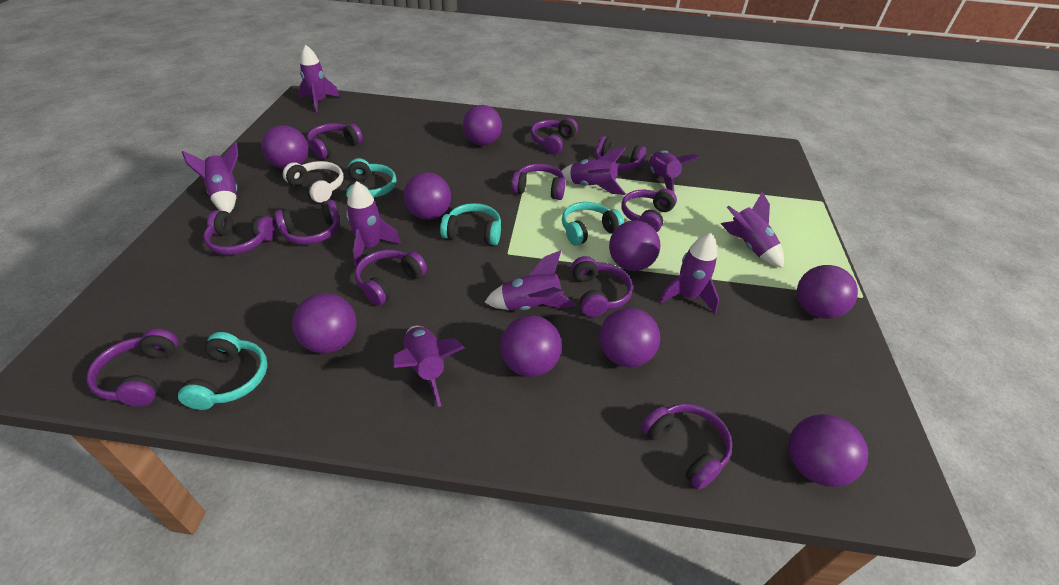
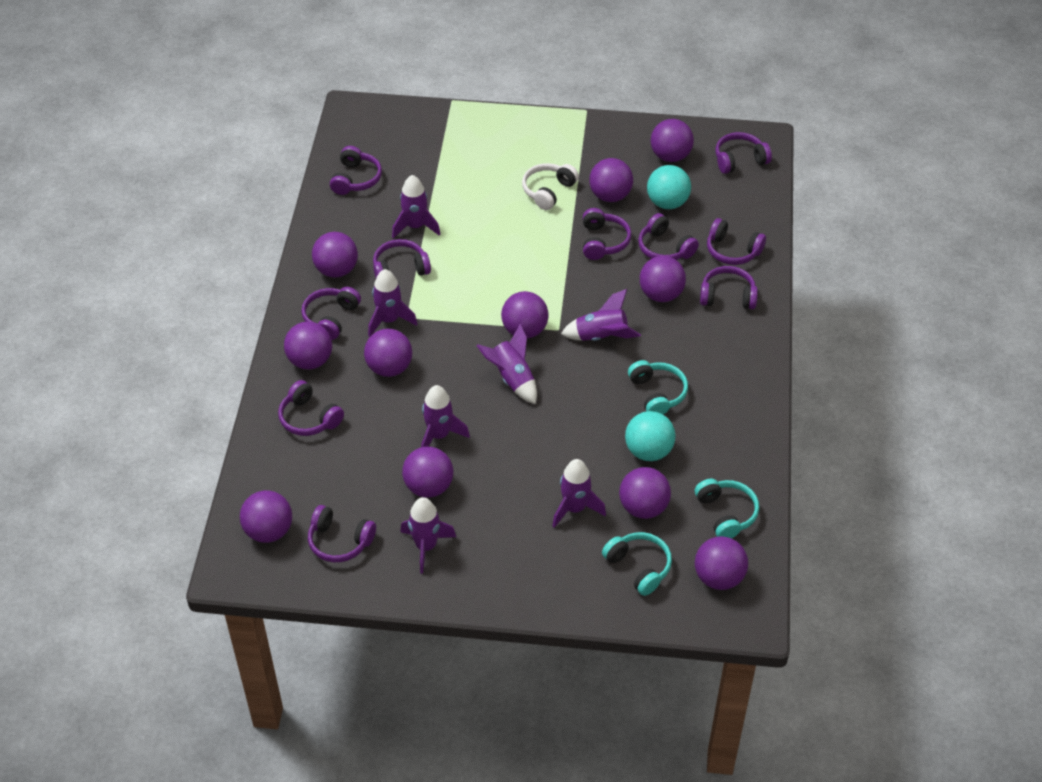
purple ball: [262,125,308,169] [292,293,357,353] [404,172,451,220] [463,105,502,146] [500,315,562,377] [600,308,660,367] [609,220,660,271] [789,414,868,487] [797,265,858,319] = 9 -> [240,490,292,543] [284,322,332,369] [312,232,358,278] [364,329,412,377] [402,447,453,498] [501,291,549,338] [589,158,633,202] [619,467,671,519] [640,256,686,302] [651,119,694,162] [695,536,748,590] = 11
purple headphones: [87,329,178,407] [203,210,276,255] [275,200,340,245] [307,123,363,159] [355,249,427,306] [511,163,566,200] [530,118,578,154] [571,256,633,317] [595,136,646,171] [621,189,677,232] [641,403,732,490] = 11 -> [278,380,344,436] [301,287,361,340] [308,505,376,562] [330,146,382,195] [373,239,431,278] [583,208,632,260] [638,213,699,260] [700,266,758,309] [707,218,766,265] [716,132,772,174] = 10
purple rocket: [182,142,238,213] [299,45,340,113] [346,181,401,266] [393,326,465,407] [484,250,576,310] [561,147,626,195] [649,150,700,193] [659,232,719,313] [720,192,784,268] = 9 -> [368,269,417,337] [392,175,440,239] [400,497,456,574] [421,385,470,447] [476,324,537,404] [552,459,606,528] [561,289,641,341] = 7
turquoise ball: none = 0 -> [625,411,676,461] [647,165,691,209] = 2
turquoise headphones: [178,332,267,410] [346,158,396,198] [440,203,501,245] [562,202,624,246] = 4 -> [602,532,672,596] [628,360,688,415] [695,479,759,538] = 3

